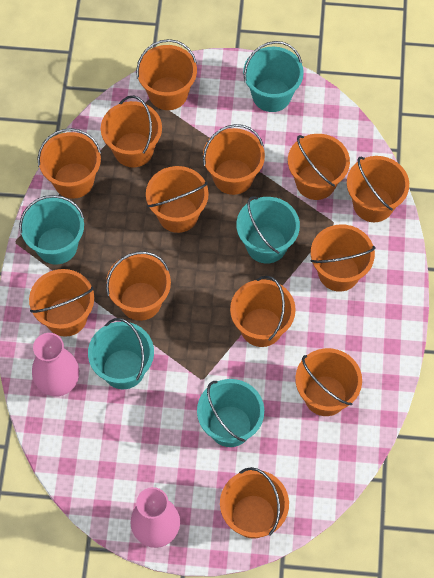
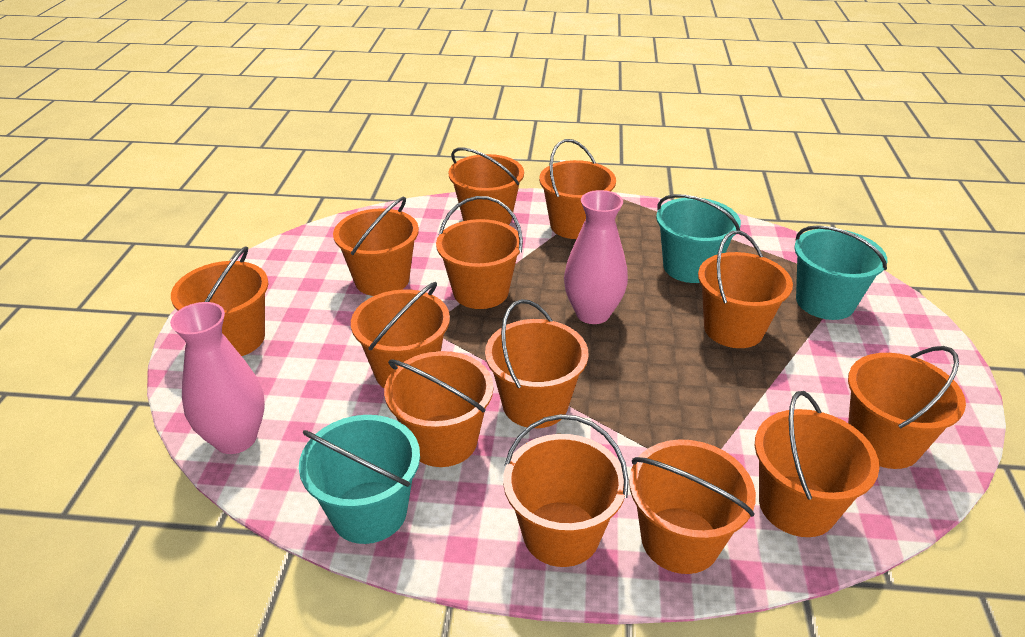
turquoise bucket: [19,195,84,264] [88,318,154,389] [197,379,264,447] [236,196,300,264] [243,41,304,112] = 5 -> [299,415,420,544] [656,194,741,283] [794,225,887,320] = 3

